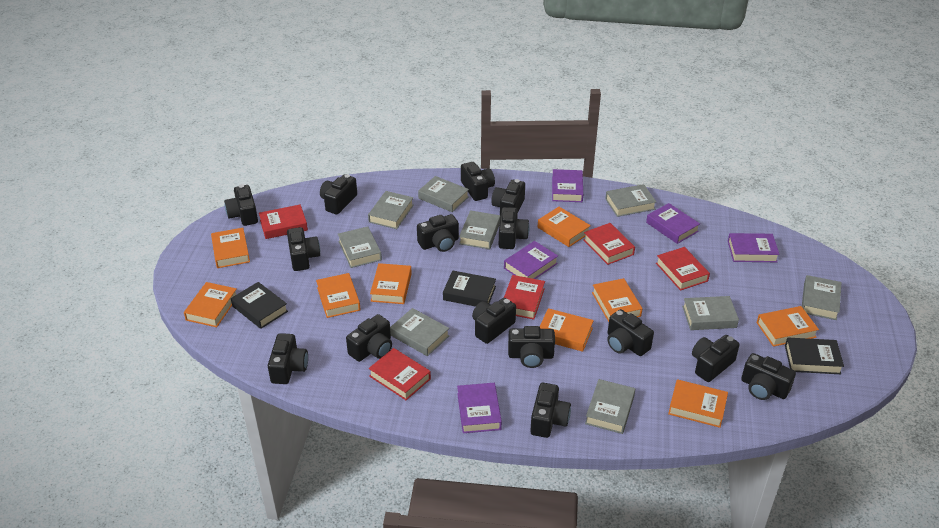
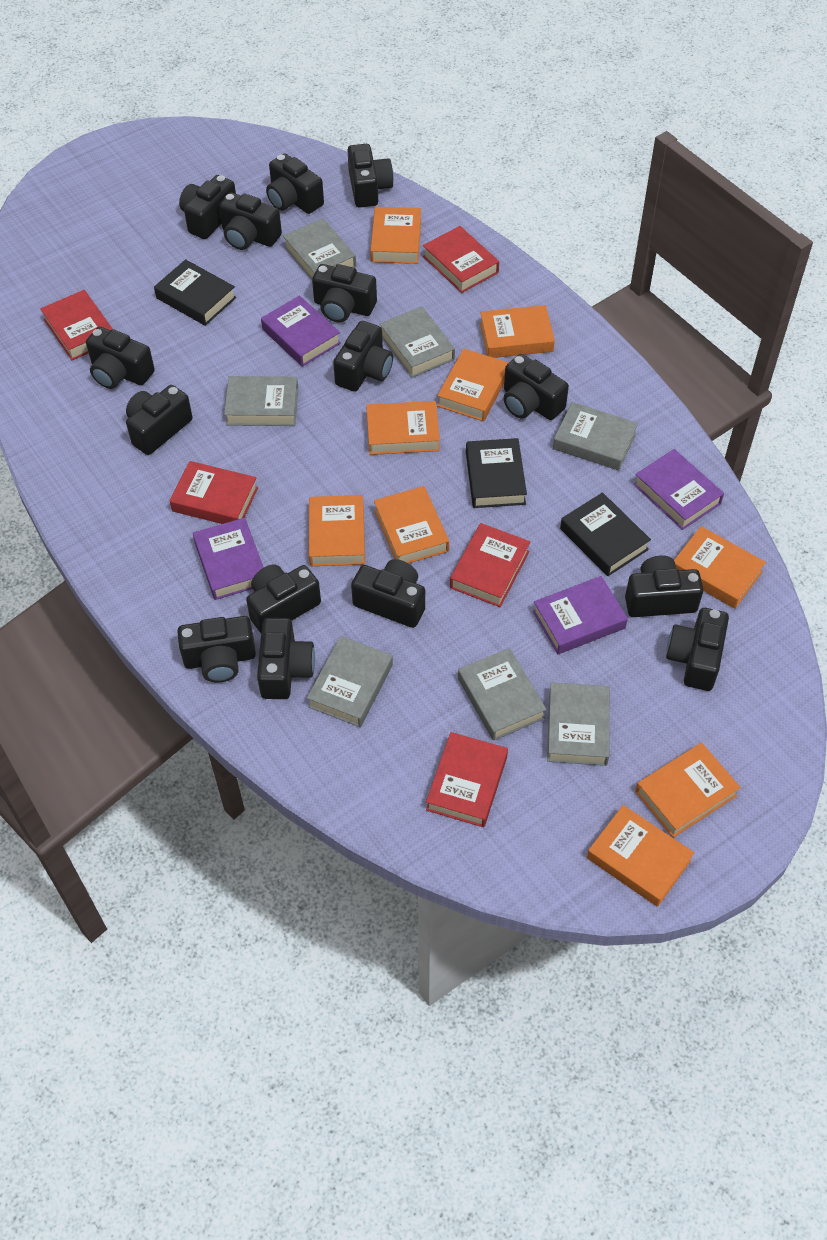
grey book: [338,226,382,268] [368,191,414,229] [390,308,449,356] [418,176,469,212] [459,210,500,250] [585,379,635,434] [605,184,656,217] [682,296,739,330] [802,275,842,320] = 9 -> [224,376,298,426] [283,218,356,280] [307,636,393,727] [379,306,455,378] [458,648,547,741] [547,682,610,766] [553,402,638,471] = 7
purple book: [457,383,502,433] [504,241,558,279] [552,169,583,202] [646,203,700,244] [728,233,780,262] = 5 -> [193,518,264,600] [261,295,341,367] [533,576,628,654] [633,449,724,530] = 4

